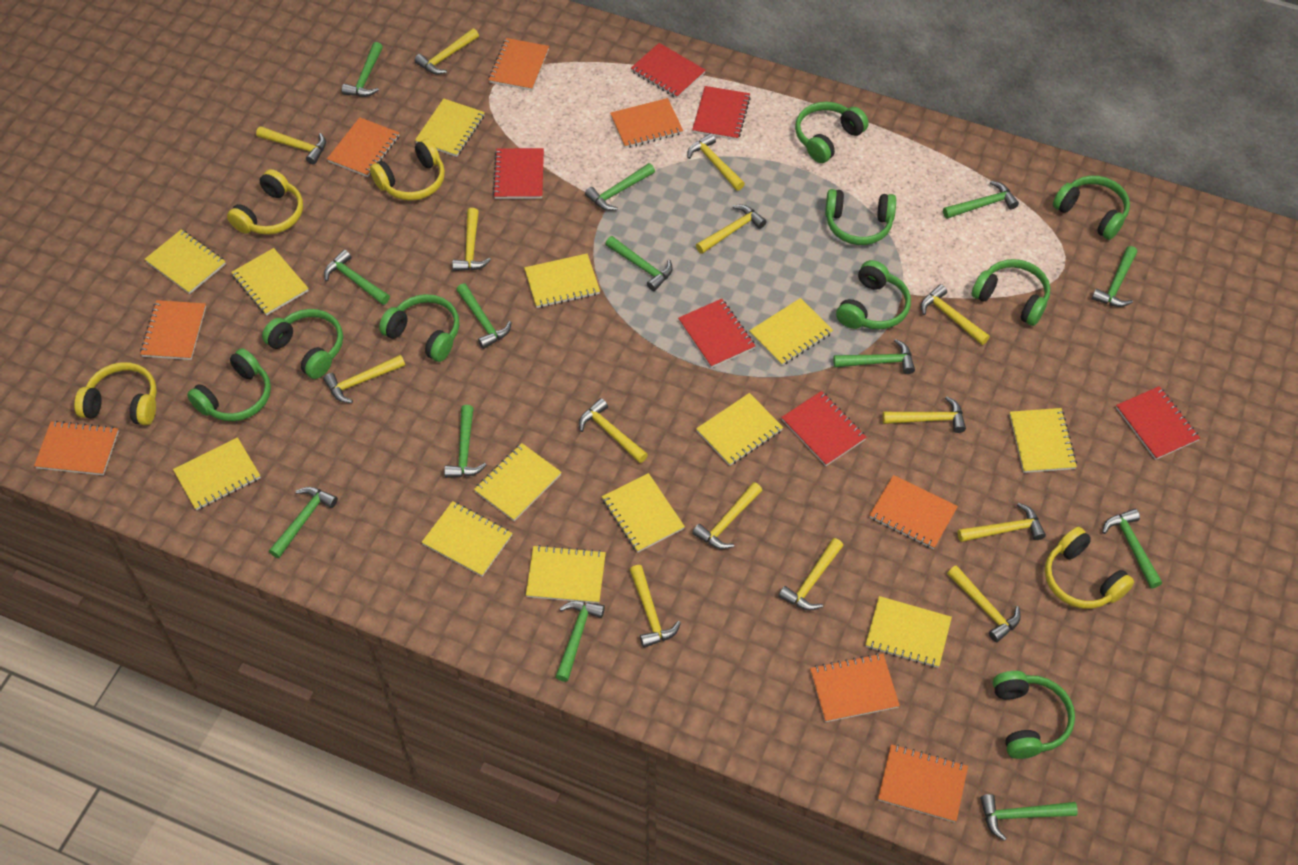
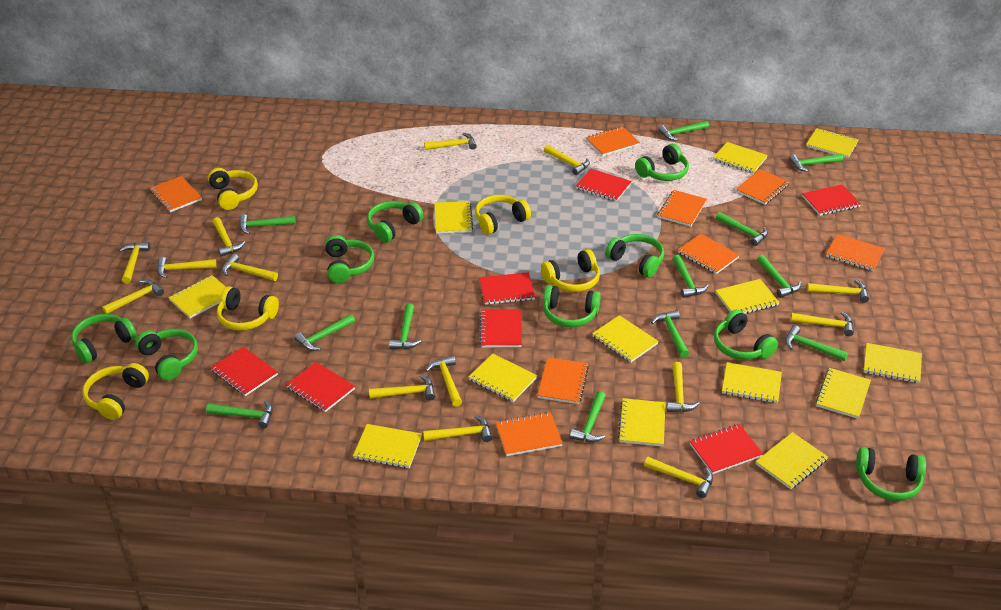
green hammer: [269,487,338,558] [324,250,390,305] [342,42,383,97] [444,405,486,478] [456,284,512,349] [555,601,605,682] [585,163,655,211] [605,236,673,291] [833,339,915,374] [943,181,1019,219] [980,794,1078,841] [1092,246,1137,307] [1102,509,1162,588] = 13 -> [206,400,273,428] [240,214,296,234] [294,314,355,351] [389,303,421,349] [570,391,606,442] [651,310,689,358] [658,121,709,141] [672,255,709,298] [716,212,768,246] [757,255,801,298] [785,325,848,361] [789,154,843,172] = 12
red notebook: [493,148,544,199] [631,43,706,98] [678,299,755,368] [692,86,751,140] [781,391,867,466] [1116,386,1200,460] = 6 -> [211,347,278,396] [286,362,355,412] [479,272,535,305] [480,309,522,348] [576,169,632,201] [690,424,763,474] [802,185,861,216] = 7
yellow headphones: [74,362,157,426] [227,169,303,235] [370,139,445,201] [1045,527,1134,609] = 4 -> [82,363,149,420] [208,168,258,210] [217,286,279,331] [475,195,531,235] [541,249,600,292] = 5

